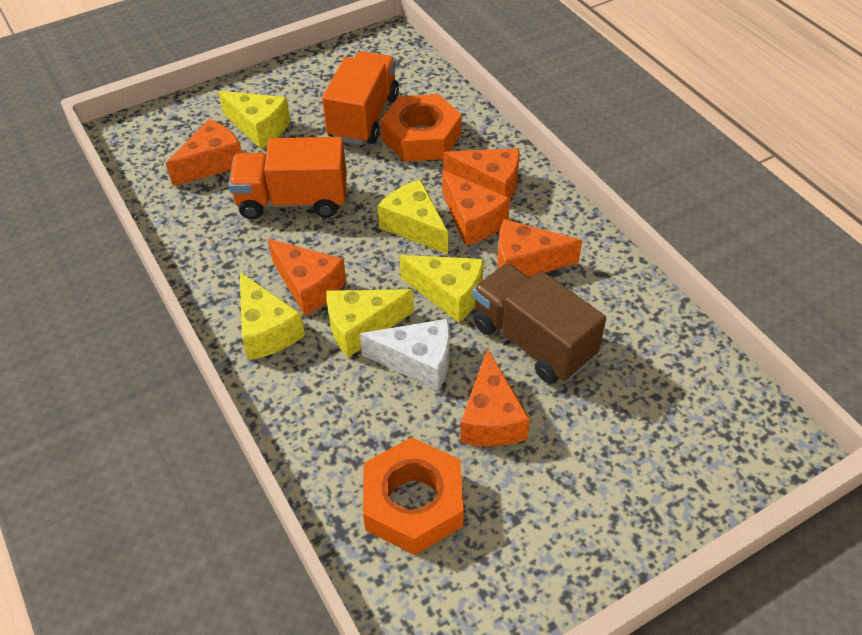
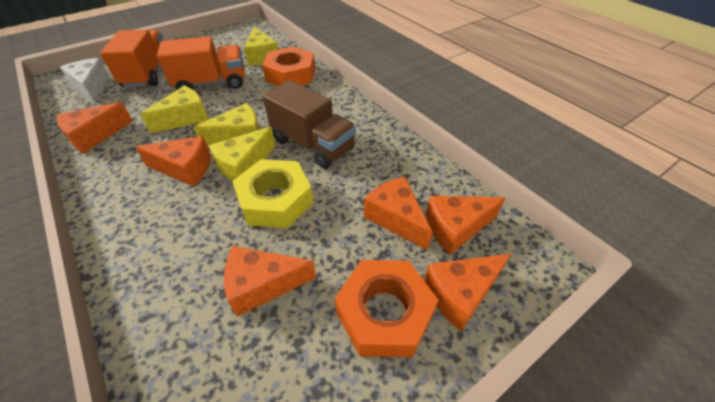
yellow cheese: [218,91,290,149] [240,272,305,360] [326,289,414,357] [377,180,448,255] [399,255,484,323] = 5 -> [140,86,208,133] [193,103,259,147] [209,127,276,181] [244,27,278,65] = 4
yellow nut: none = 0 -> [232,159,313,228] = 1

